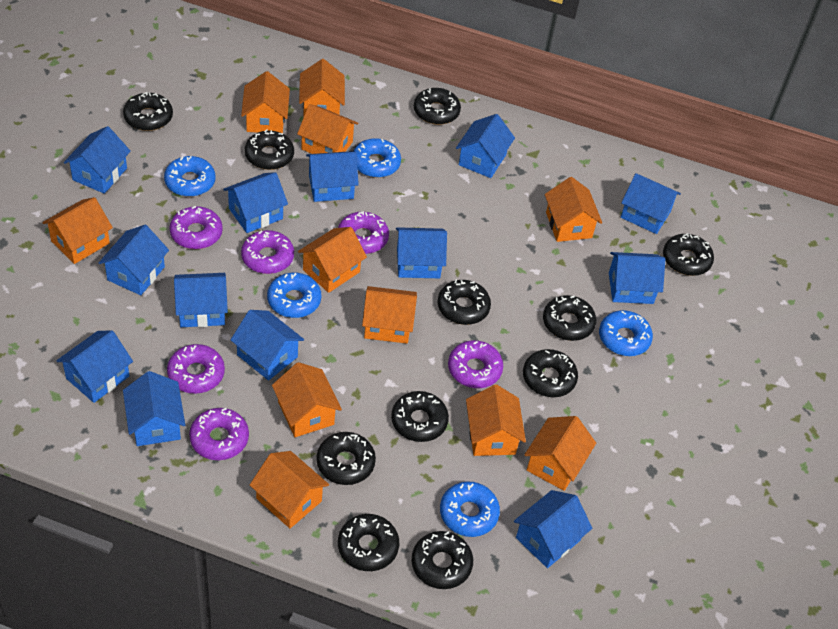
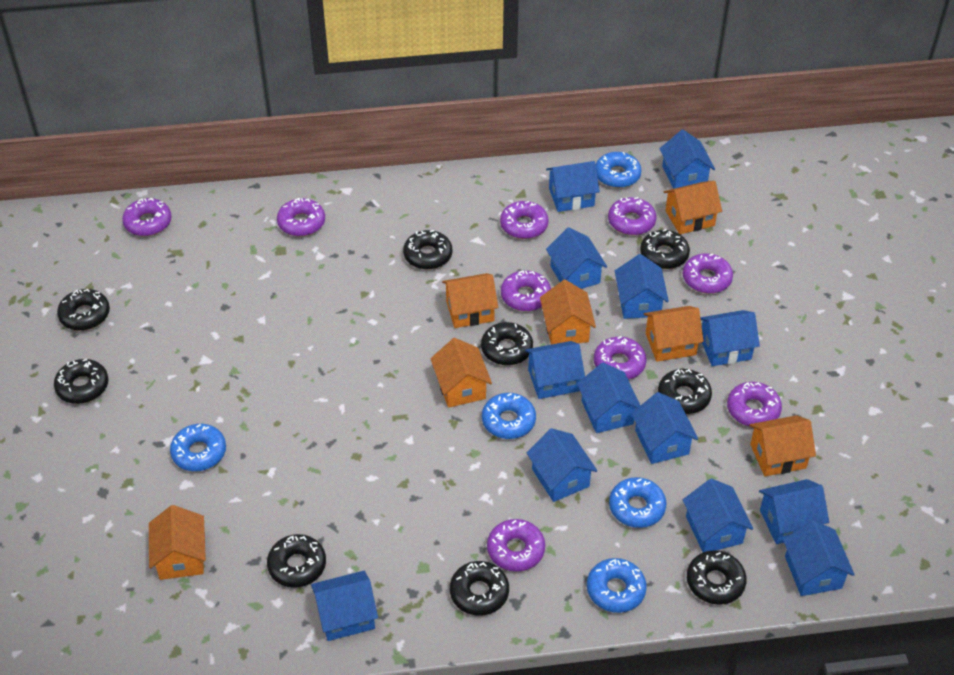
black donut: [123,92,173,131] [245,129,294,170] [316,432,376,485] [338,514,399,571] [391,391,449,442] [412,531,473,589] [414,88,461,125] [437,280,491,325] [523,349,578,397] [543,295,596,341] [663,234,714,276] = 11 -> [54,359,108,404] [57,289,110,331] [267,534,326,588] [403,230,452,269] [450,561,509,616] [481,322,533,365] [640,229,690,269] [658,369,712,414] [687,550,747,605] = 9
orange house: [42,197,113,264] [241,71,290,133] [250,451,329,528] [272,362,342,437] [297,104,358,154] [298,227,367,293] [299,59,345,118] [362,286,417,344] [466,384,526,456] [524,416,596,491] [545,177,602,242] = 11 -> [149,505,206,580] [430,338,492,408] [442,273,498,328] [540,280,596,345] [644,306,704,362] [664,181,722,234] [749,415,816,476] = 7
purple donut: [167,344,225,394] [169,206,223,249] [189,408,249,460] [241,230,294,274] [338,211,389,254] [448,340,503,388] = 6 -> [122,198,172,236] [277,198,325,236] [487,519,545,572] [500,201,549,239] [501,270,551,311] [594,336,647,380] [608,197,657,235] [683,253,733,294] [727,382,782,427] = 9

